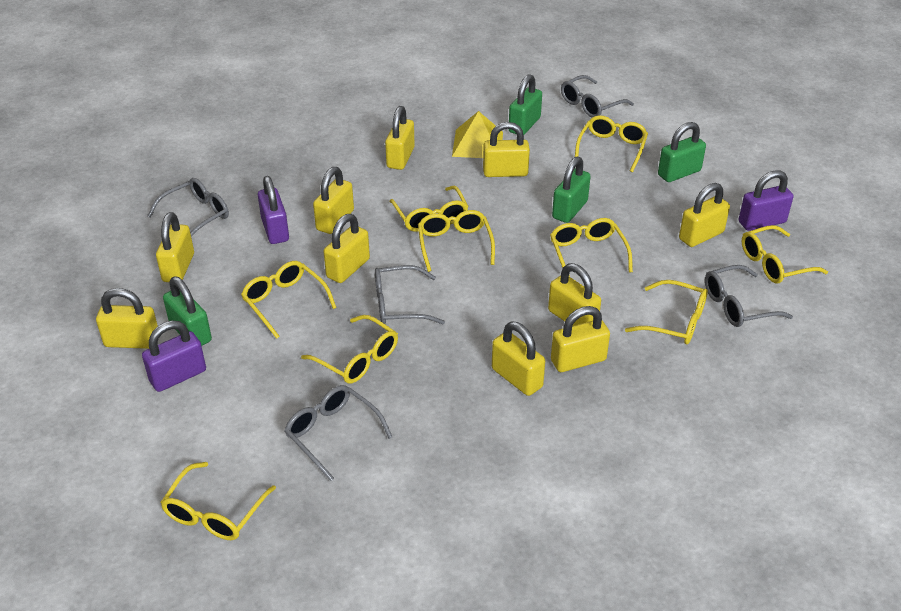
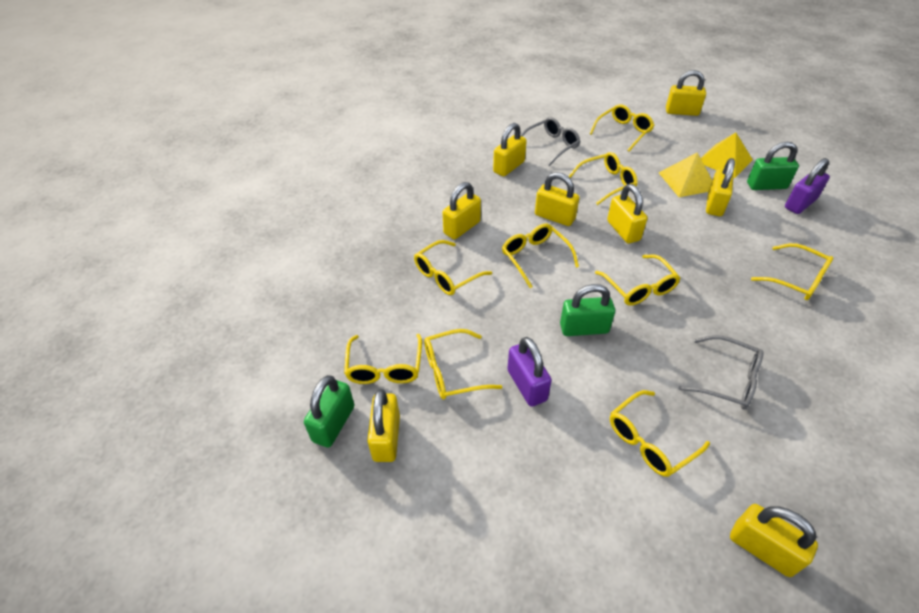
green padlock: [163,276,212,346] [509,74,542,135] [552,157,591,223] [658,122,706,182] = 4 -> [304,375,354,448] [560,284,615,336] [747,142,799,190] = 3
grey glasses: [147,178,229,237] [285,385,392,481] [375,265,445,324] [561,75,634,118] [705,265,793,327] = 5 -> [521,117,581,166] [679,335,764,410] = 2
purple padlock: [142,321,206,392] [258,176,289,244] [739,170,793,231] = 3 -> [507,337,552,407] [785,158,830,214] = 2
yellow padlock: [96,288,158,349] [156,212,194,282] [313,167,354,234] [323,214,370,283] [385,106,415,170] [483,122,530,177] [492,322,545,396] [548,263,601,326] [551,306,610,372] [679,183,730,247] = 10 -> [367,389,400,462] [442,182,481,239] [493,123,527,176] [535,172,579,226] [607,184,647,244] [666,70,706,116] [706,158,735,216] [730,504,818,577] = 8
yellow pyramid: [452,111,503,158] = 1 -> [659,153,712,197] [701,132,753,178] = 2

